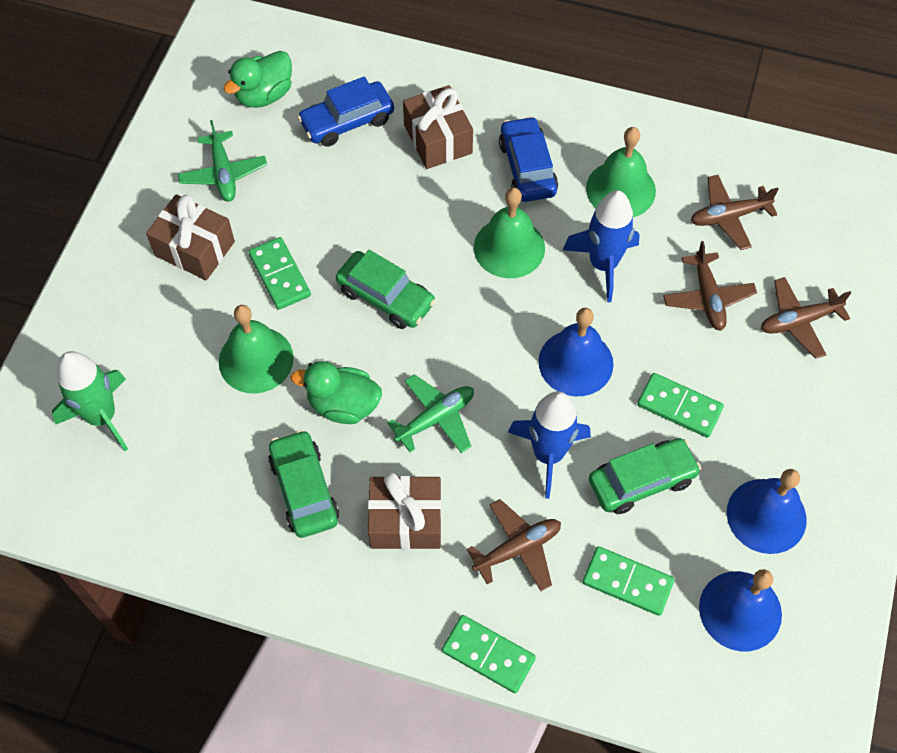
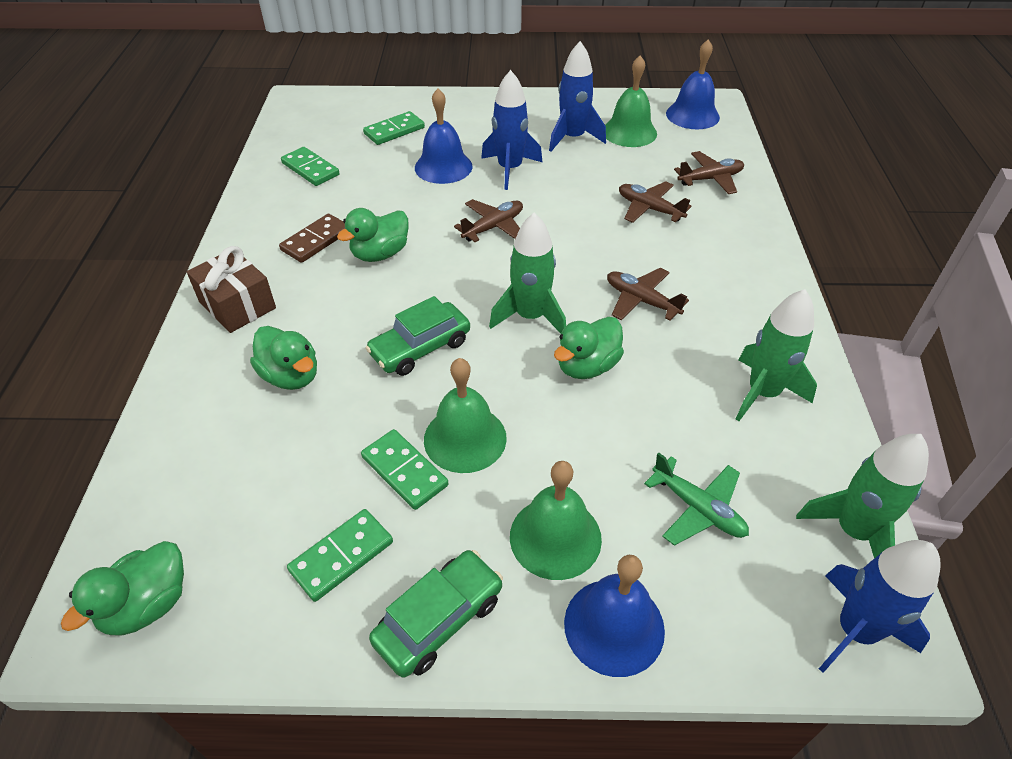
blue car: [297,76,394,147] [499,116,558,202] = 2 -> none = 0
blue rocket: [508,391,591,499] [563,190,640,303] = 2 -> [481,70,543,190] [549,41,606,152] [819,540,941,673] = 3
brown domino: none = 0 -> [279,214,345,263] = 1
brown gift: [146,194,235,280] [368,473,442,550] [403,85,473,169] = 3 -> [187,246,276,333] = 1
green car: [268,430,339,538] [336,250,436,329] [589,438,701,514] = 3 -> [365,296,470,376] [369,550,503,678] = 2
green duck: [223,51,292,108] [291,361,382,424] = 2 -> [61,541,184,636] [250,326,317,390] [337,208,408,262] [554,317,624,379] = 4
green plane: [178,120,267,202] [387,374,474,453] = 2 -> [644,452,749,546] = 1
green rocket: [52,351,128,451] = 1 -> [489,212,566,334] [736,289,817,421] [796,434,929,558] = 3

